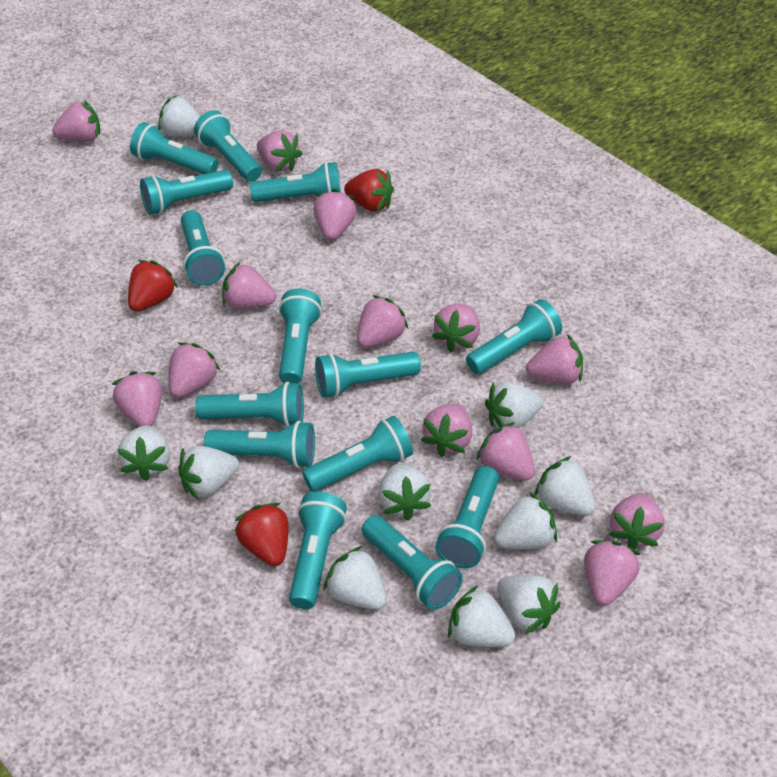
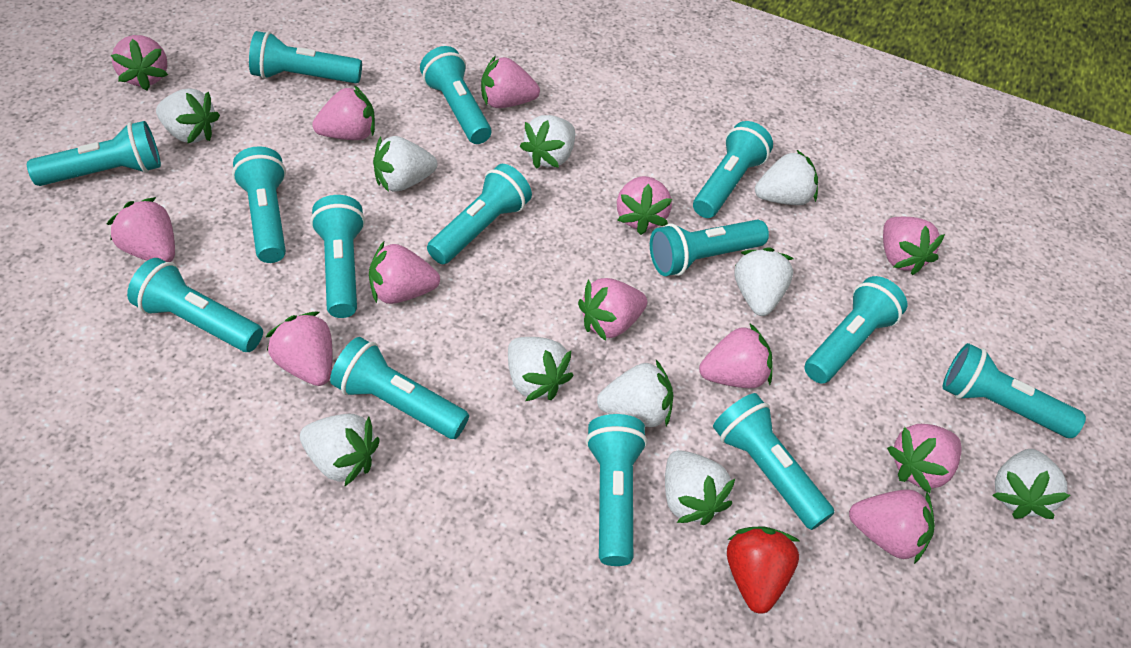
pink strawberry: [52,100,100,142] [112,371,162,427] [168,342,220,398] [222,262,276,309] [257,130,303,172] [313,189,356,240] [357,295,409,348] [421,404,472,457] [432,304,480,352] [476,422,535,481] [526,334,583,384] [584,540,641,606] [609,493,665,550] = 13 -> [107,197,175,262] [111,35,168,91] [266,312,333,386] [312,85,375,140] [369,242,440,304] [481,55,540,108] [578,278,647,341] [617,176,672,235] [699,324,773,388] [849,489,935,564] [883,217,945,276] [887,424,961,493] = 12
red strawberry: [128,260,178,312] [234,503,288,566] [344,169,394,212] = 3 -> [727,527,801,614] = 1

